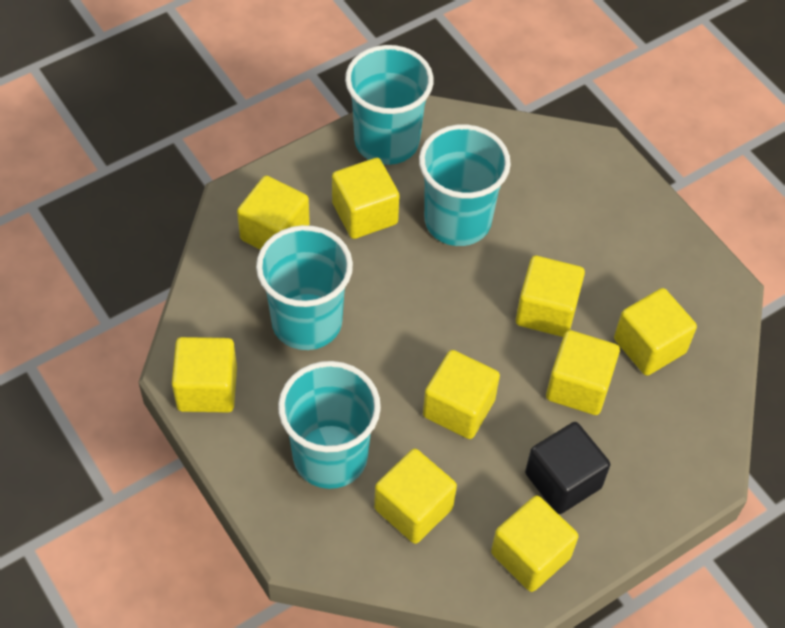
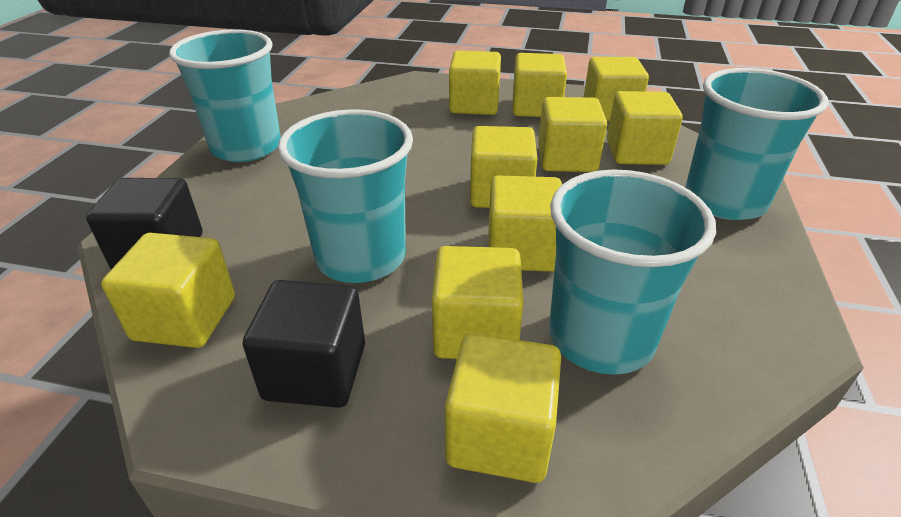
black cube: [525,422,610,514] = 1 -> [86,178,202,269] [243,280,365,408] = 2
yellow cube: [172,337,237,413] [237,176,310,250] [332,158,400,239] [374,449,457,544] [423,350,500,439] [491,495,579,592] [516,256,585,337] [546,330,620,415] [614,288,697,376] = 9 -> [101,233,235,348] [432,246,524,359] [445,333,561,483] [449,51,501,115] [470,126,538,208] [488,176,562,272] [513,53,567,117] [538,97,607,172] [584,57,649,121] [607,91,683,165] = 10

